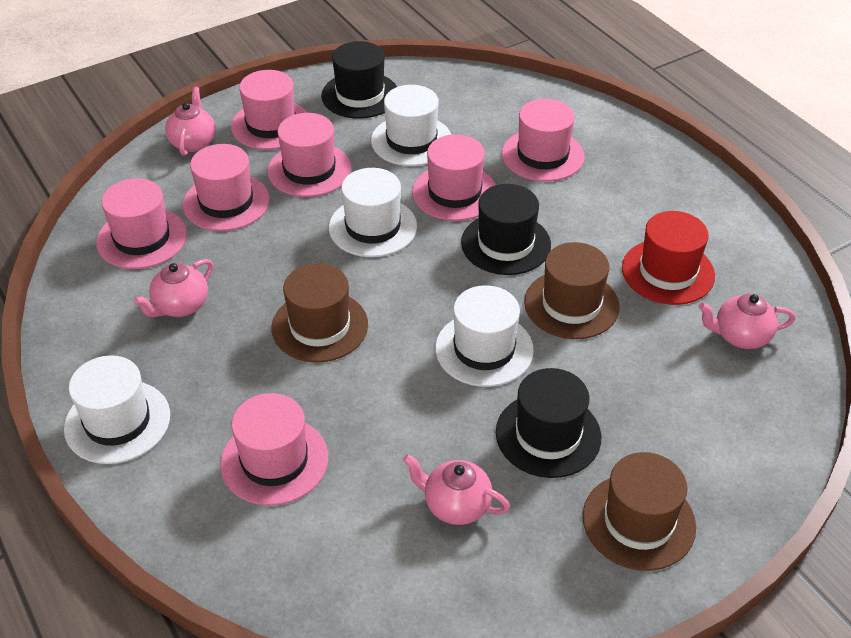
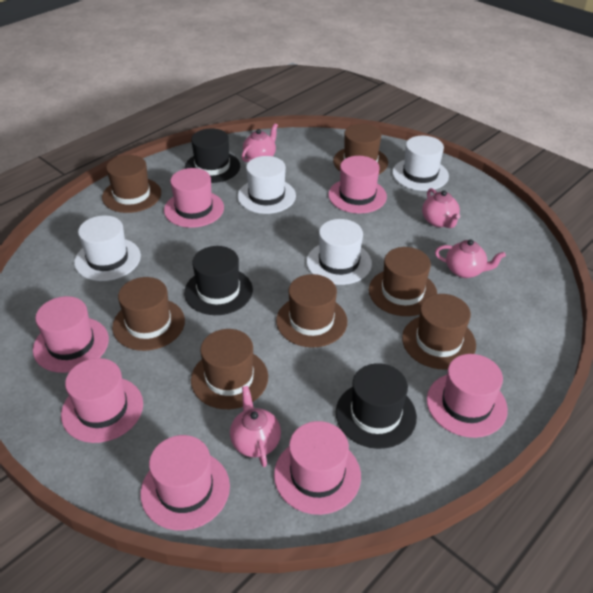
brown hat: [271,263,368,363] [524,242,620,339] [583,452,696,571] = 3 -> [102,155,161,213] [112,277,185,351] [191,329,268,409] [276,274,348,347] [333,124,388,174] [369,247,437,316] [402,294,476,370] = 7
red hat: [622,211,715,305] = 1 -> none = 0

